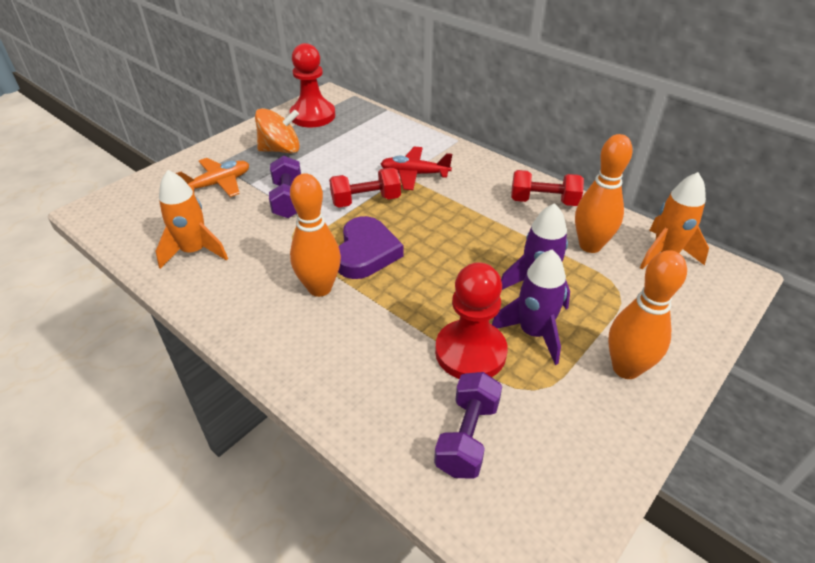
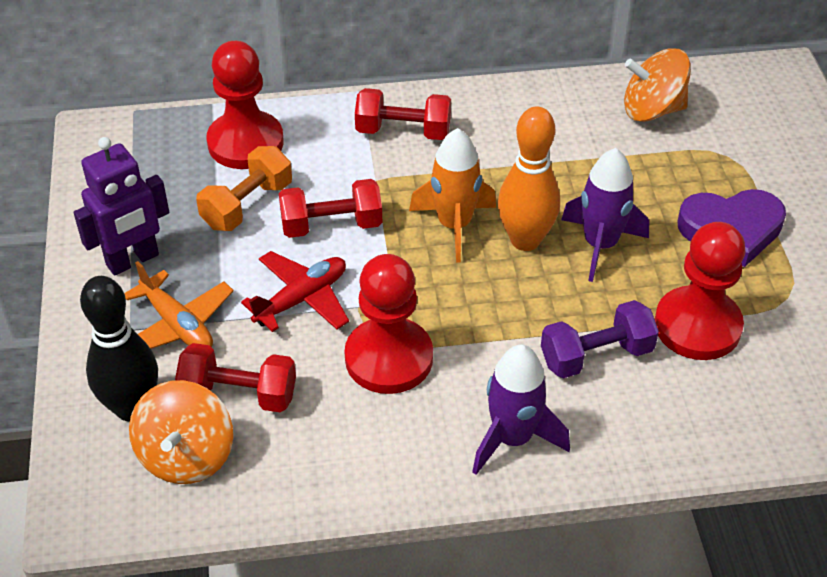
black bowling pin: none = 0 -> [80,276,158,422] = 1
orange bowling pin: [290,173,341,297] [575,134,633,253] [608,250,687,379] = 3 -> [498,106,560,251] = 1
orange dumbbell: none = 0 -> [196,146,292,231] = 1
orange rocket: [156,170,228,269] [640,172,709,270] = 2 -> [409,128,496,263] = 1
orange spinning top: [255,108,300,153] = 1 -> [129,380,233,484] [624,48,691,122] = 2
purple dumbbell: [269,156,301,218] [434,372,502,479] = 2 -> [541,300,659,379] = 1
purple robot: none = 0 -> [74,137,169,276] = 1
red dumbbell: [329,168,401,208] [511,170,584,206] = 2 -> [175,343,296,413] [279,179,382,238] [355,88,451,140] = 3
red pawn: [290,43,335,127] [435,262,508,379] = 2 -> [206,41,284,169] [345,254,433,394] [655,222,746,360] = 3

